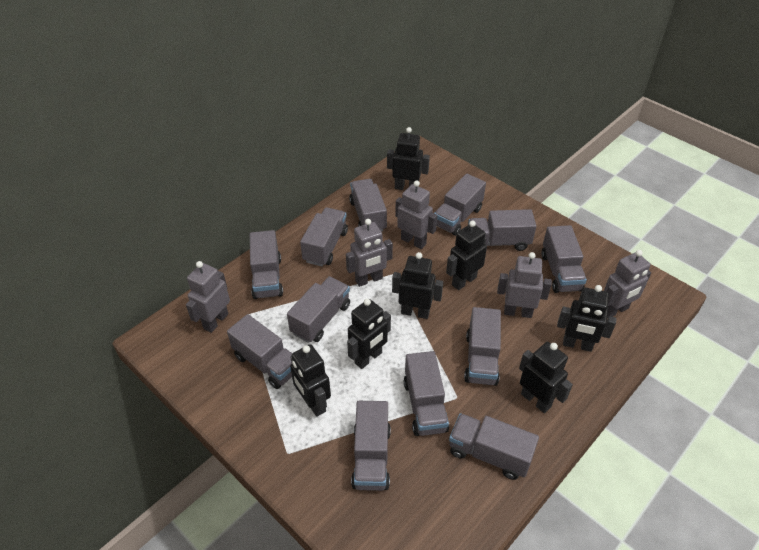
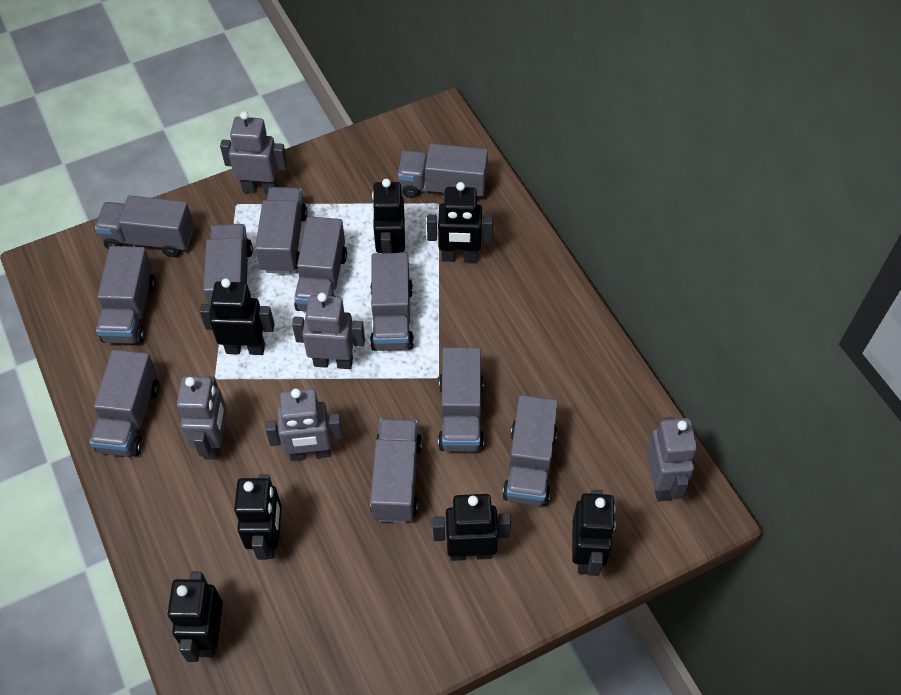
grey truck: [227,314,292,389] [250,230,283,299] [287,277,350,343] [300,207,348,267] [349,179,387,232] [351,401,391,491] [404,351,449,436] [435,174,486,236] [449,413,539,480] [464,307,501,386] [468,209,536,251] [541,225,587,293] = 12 -> [89,350,159,457] [95,196,194,257] [96,246,156,344] [203,224,253,304] [255,187,307,274] [294,216,347,312] [370,253,414,351] [370,418,422,523] [398,143,488,198] [438,347,484,452] [502,395,558,506] = 11

